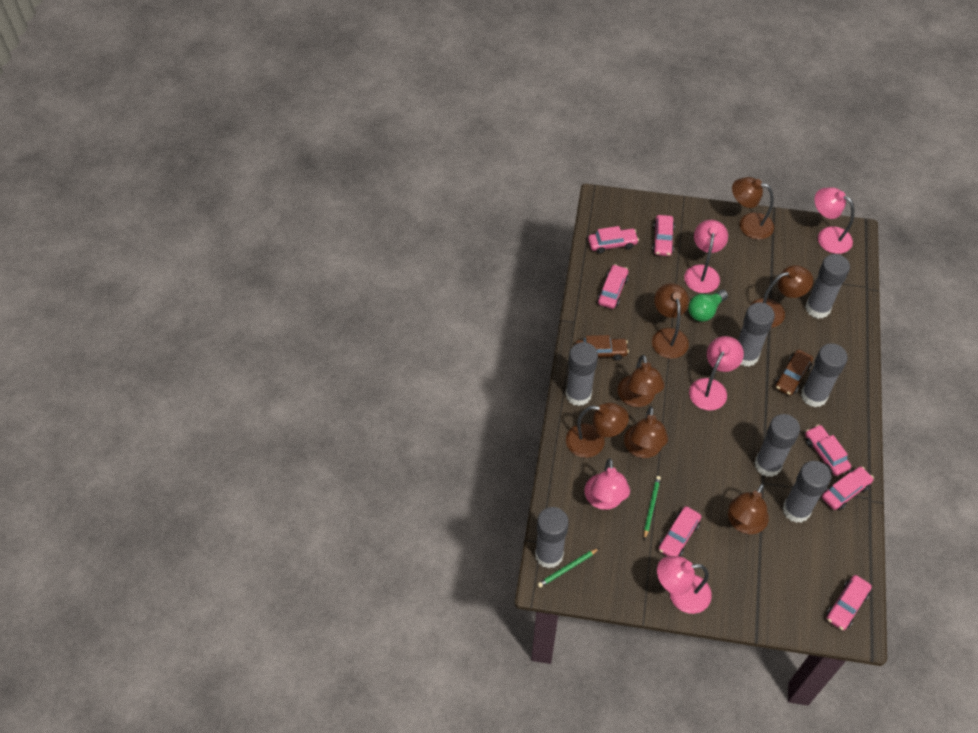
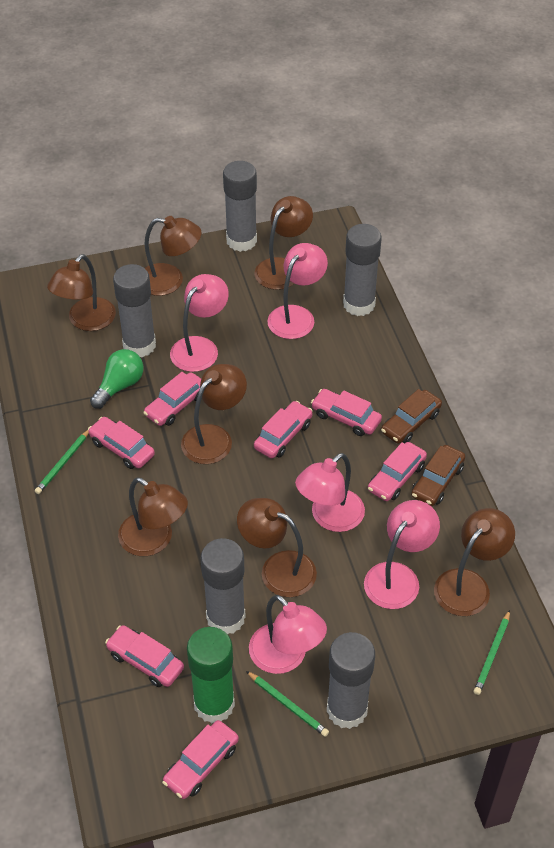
green glue stick: none = 0 -> [187,627,235,723] = 1
green pencil: [537,548,599,588] [644,476,661,540] = 2 -> [35,430,89,494] [246,671,329,737] [474,610,510,695] = 3
grey glue stick: [535,507,569,569] [565,342,598,406] [738,302,775,367] [754,414,800,477] [783,461,831,523] [801,343,848,407] [805,254,850,319] = 7 -> [113,264,156,357] [201,538,246,635] [223,161,257,252] [327,632,375,729] [343,224,382,316] = 5

